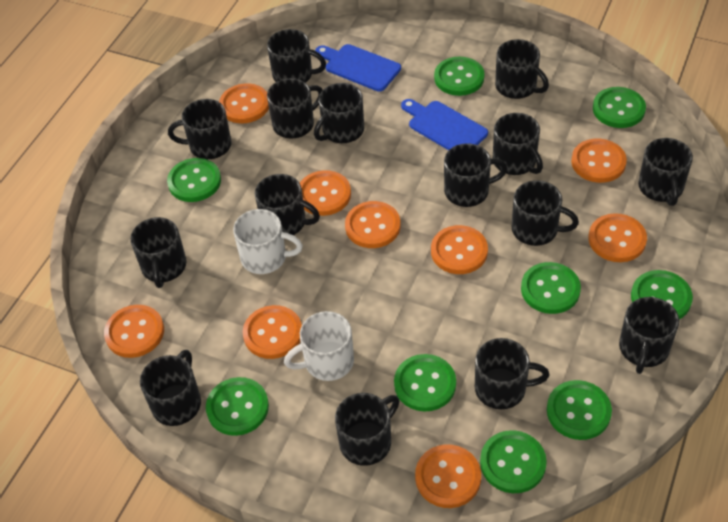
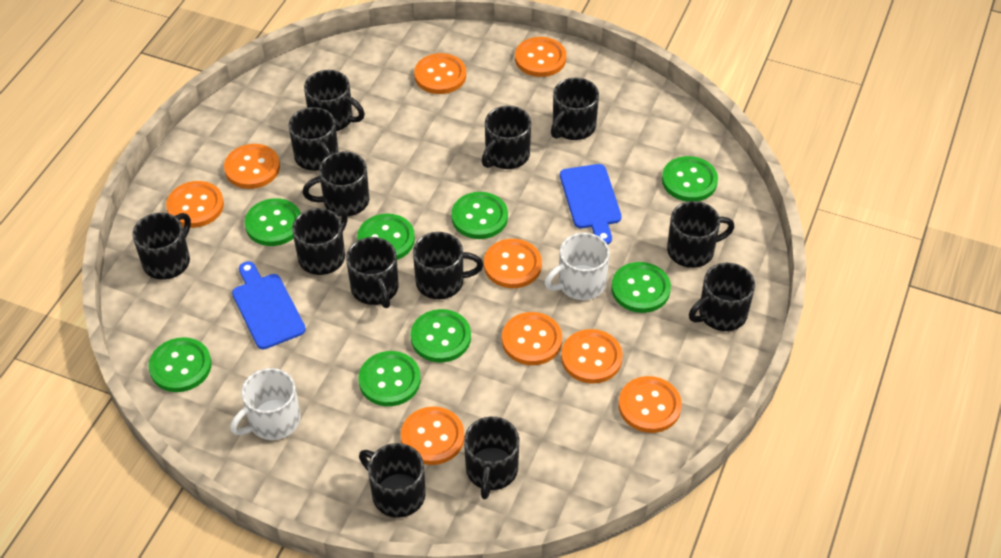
black mug: [130,217,187,288] [140,350,201,426] [168,99,232,159] [255,174,320,235] [267,29,326,83] [267,78,323,139] [314,83,364,143] [335,393,400,466] [444,143,507,207] [475,338,550,409] [493,113,543,175] [495,39,549,99] [512,180,579,246] [619,297,679,374] [638,138,693,206] = 15 -> [132,213,191,280] [289,107,339,171] [292,208,348,275] [303,151,369,216] [304,70,365,131] [346,237,398,308] [359,443,426,518] [413,232,483,299] [464,417,519,499] [482,106,531,169] [551,77,599,140] [667,201,734,268] [689,263,755,331] = 13
green button: [167,158,221,202] [206,377,269,436] [394,354,456,411] [434,57,484,96] [480,430,547,493] [521,262,581,314] [547,380,612,440] [593,87,646,128] [631,270,693,319] = 9 -> [148,337,212,392] [245,198,301,246] [357,214,415,260] [358,351,421,406] [411,309,471,362] [451,192,508,239] [611,262,671,313] [662,156,718,202] = 8

